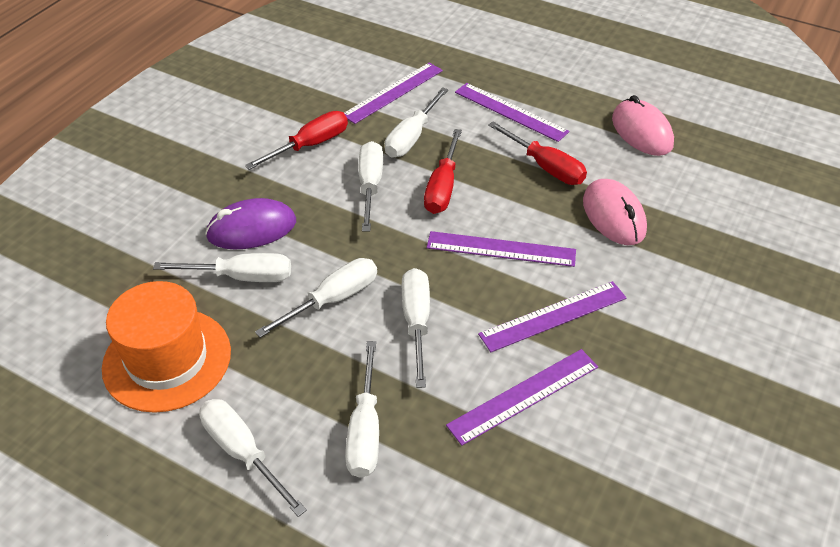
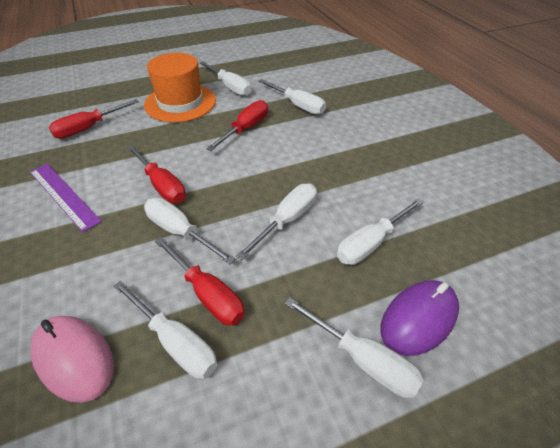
pink mouse: [583,179,647,245] [612,95,674,156] = 2 -> [31,316,114,403] = 1
purple ruler: [344,63,443,124] [427,231,576,267] [446,349,598,446] [455,83,570,142] [478,281,627,352] = 5 -> [30,164,102,232] = 1
red screwdriver: [245,111,348,170] [424,129,462,214] [488,121,587,185] = 3 -> [49,99,139,139] [127,145,186,204] [155,237,245,326] [206,100,268,151] = 4

